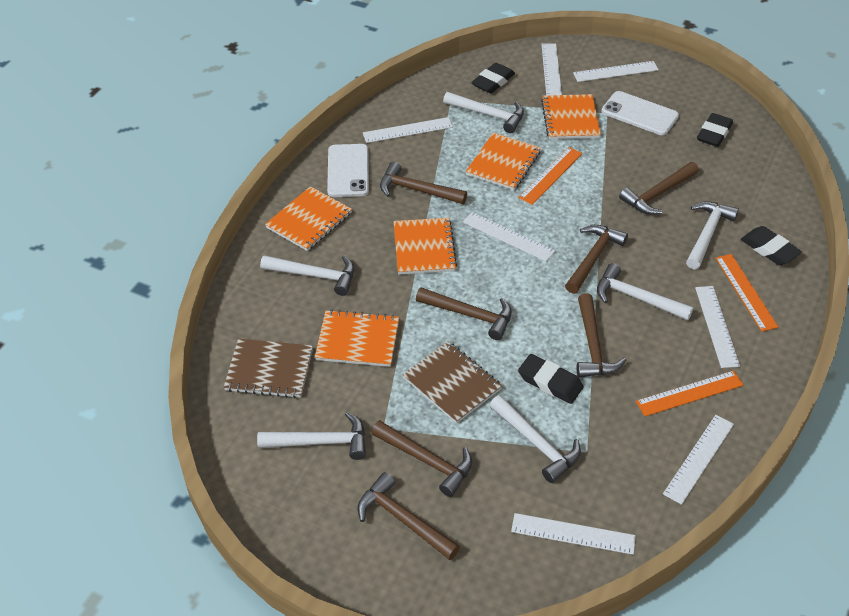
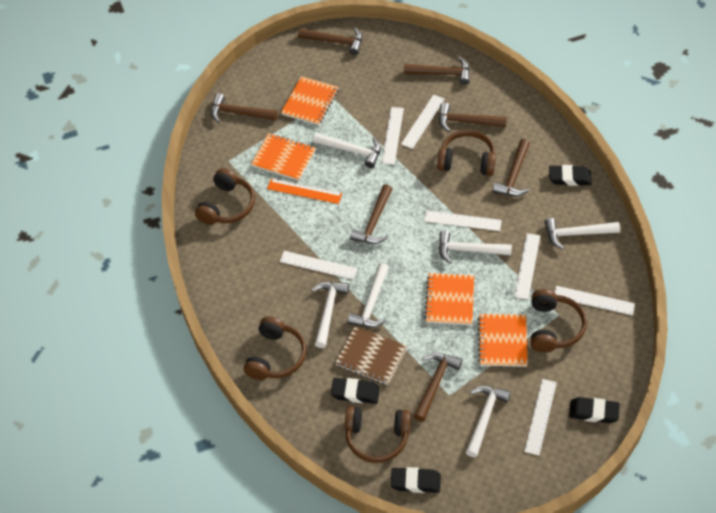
brown headphones: none = 0 -> [195,168,255,225] [243,316,307,380] [345,406,411,463] [437,130,496,176] [531,289,587,352] = 5
brown notebook: [224,339,313,398] [402,341,502,424] = 2 -> [335,326,407,385] = 1
orange notebook: [265,186,352,251] [315,310,399,367] [393,218,457,275] [466,133,541,190] [541,94,601,139] = 5 -> [251,133,316,181] [281,76,339,125] [424,273,474,325] [478,314,528,367] = 4
orange ruler: [518,147,582,205] [636,371,744,416] [715,254,778,332] = 3 -> [267,178,342,204] = 1
white phone: [327,144,369,197] [602,91,679,135] = 2 -> none = 0

